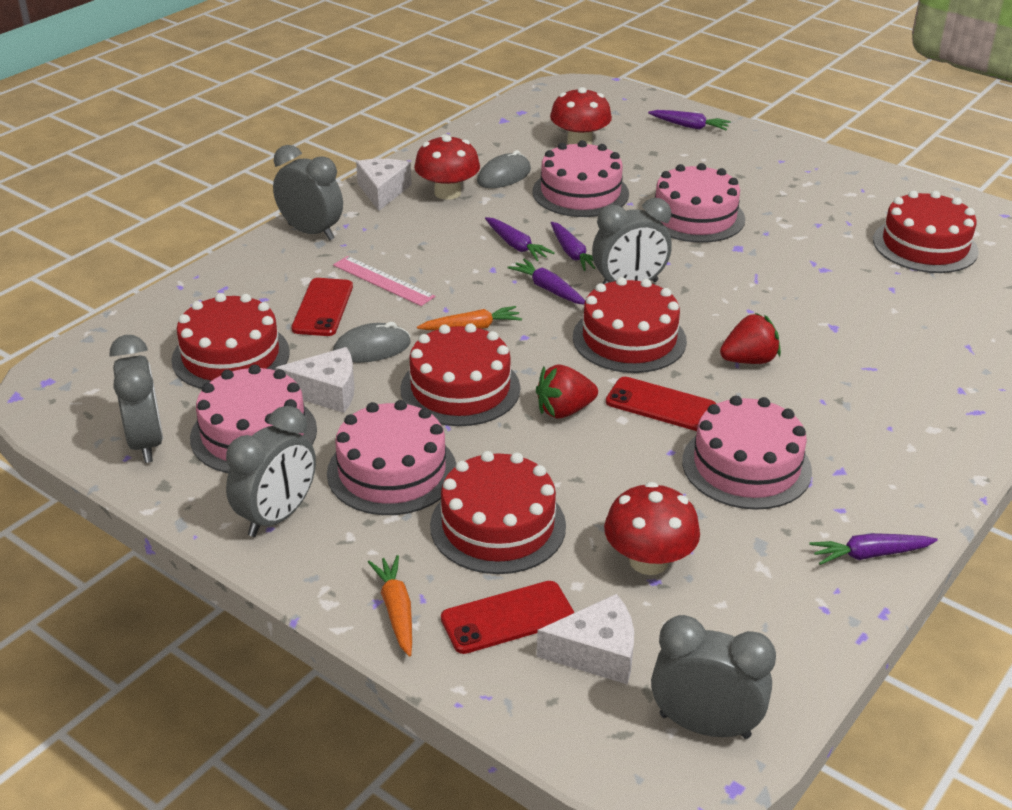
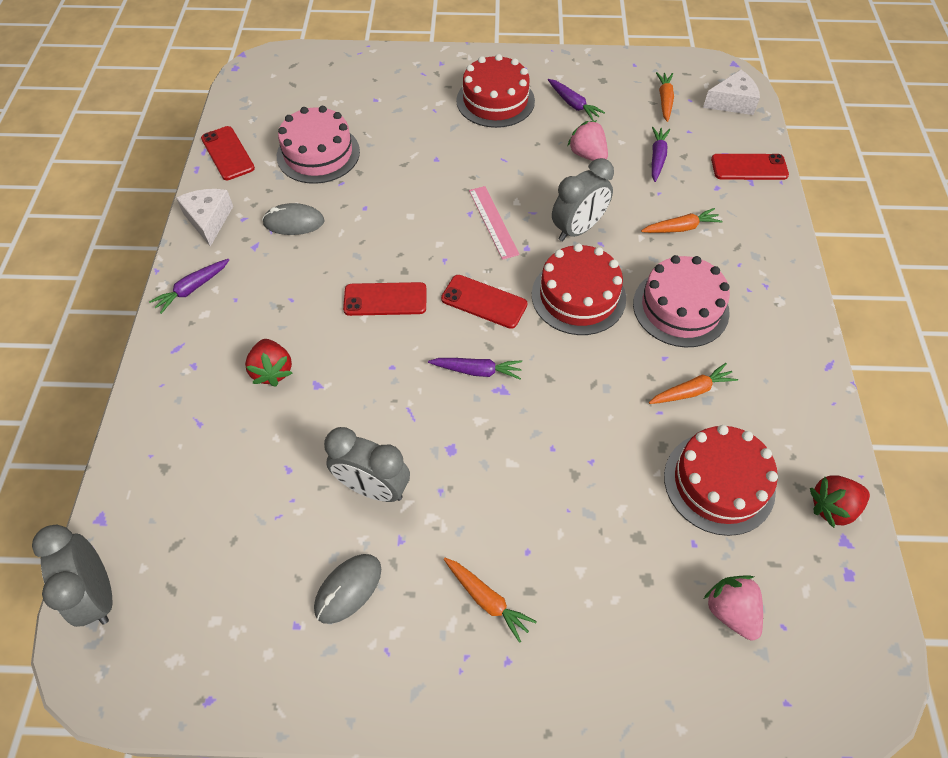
grey clock: [110,335,163,463] [226,406,316,537] [273,145,343,240] [592,198,672,284] [651,615,776,739] = 5 -> [32,525,112,627] [324,427,410,502] [552,158,614,241] = 3
orange carrot: [368,555,412,657] [417,306,522,330] = 2 -> [444,558,537,643] [641,208,723,233] [649,363,738,404] [656,72,674,122] = 4
pink cake: [190,364,317,473] [327,400,456,515] [533,140,629,217] [655,163,745,243] [682,396,812,510] = 5 -> [277,106,360,184] [633,255,730,347] = 2
pink strawberry: none = 0 -> [567,120,608,161] [704,575,763,640] = 2
purple carrot: [485,217,555,261] [508,259,585,304] [551,222,595,271] [648,110,731,130] [809,533,938,565] = 5 -> [149,259,229,314] [428,358,522,380] [548,79,605,121] [652,127,670,182] = 4
red cake: [171,293,290,389] [400,323,520,426] [430,451,566,574] [573,277,687,373] [873,191,979,273] = 5 -> [456,54,535,128] [532,243,626,335] [664,425,778,536] = 3
red mushroom: [414,134,480,200] [550,87,612,145] [604,482,700,575] = 3 -> none = 0
red phone: [291,278,353,336] [441,581,574,654] [606,377,716,431] = 3 -> [201,126,255,180] [343,282,426,316] [441,275,527,329] [711,154,789,180] = 4
white cheese: [276,347,355,413] [356,159,411,211] [537,594,634,684] = 3 -> [176,189,233,247] [703,70,760,115] = 2

